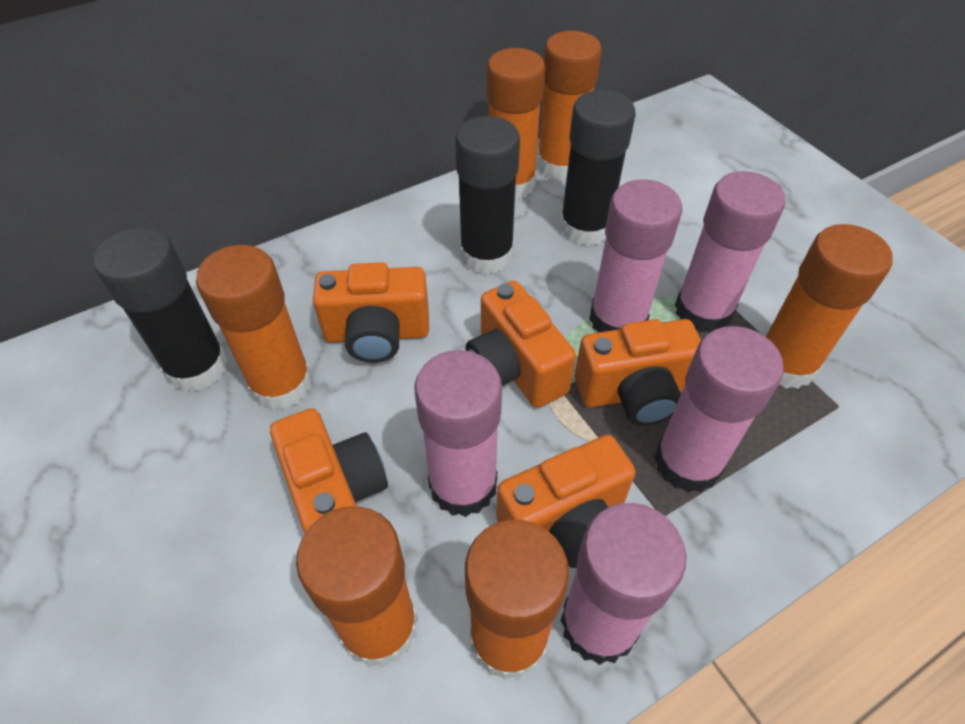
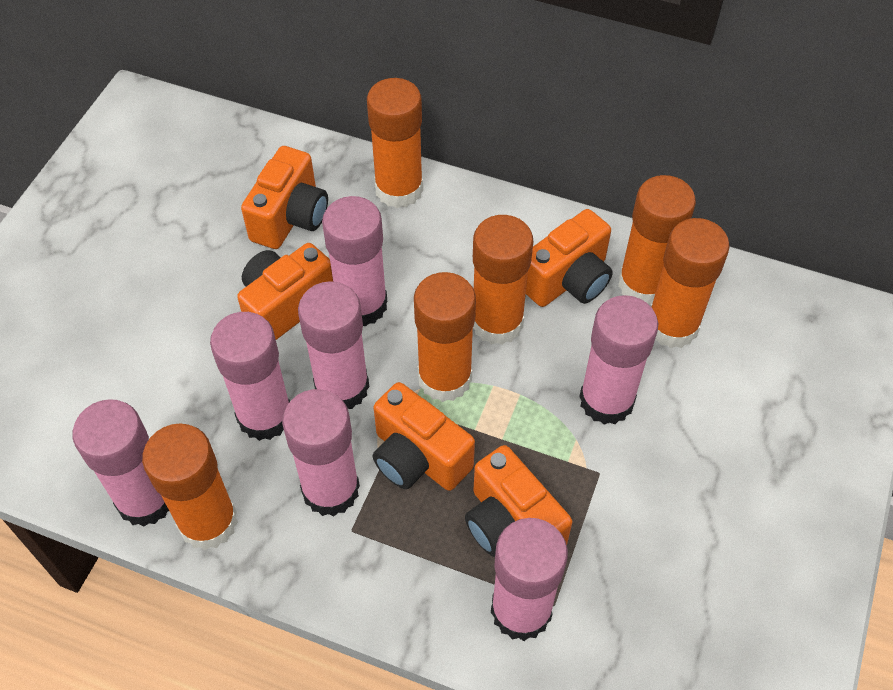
black glue stick: [94,227,228,392] [455,116,520,275] [560,90,636,246] = 3 -> none = 0
pink glue stick: [414,350,502,517] [560,503,687,665] [589,179,682,333] [654,326,784,493] [675,171,785,333] = 5 -> [73,399,169,527] [210,312,290,441] [282,389,360,516] [298,281,369,409] [322,196,387,326] [491,518,568,641] [579,295,658,425] = 7

